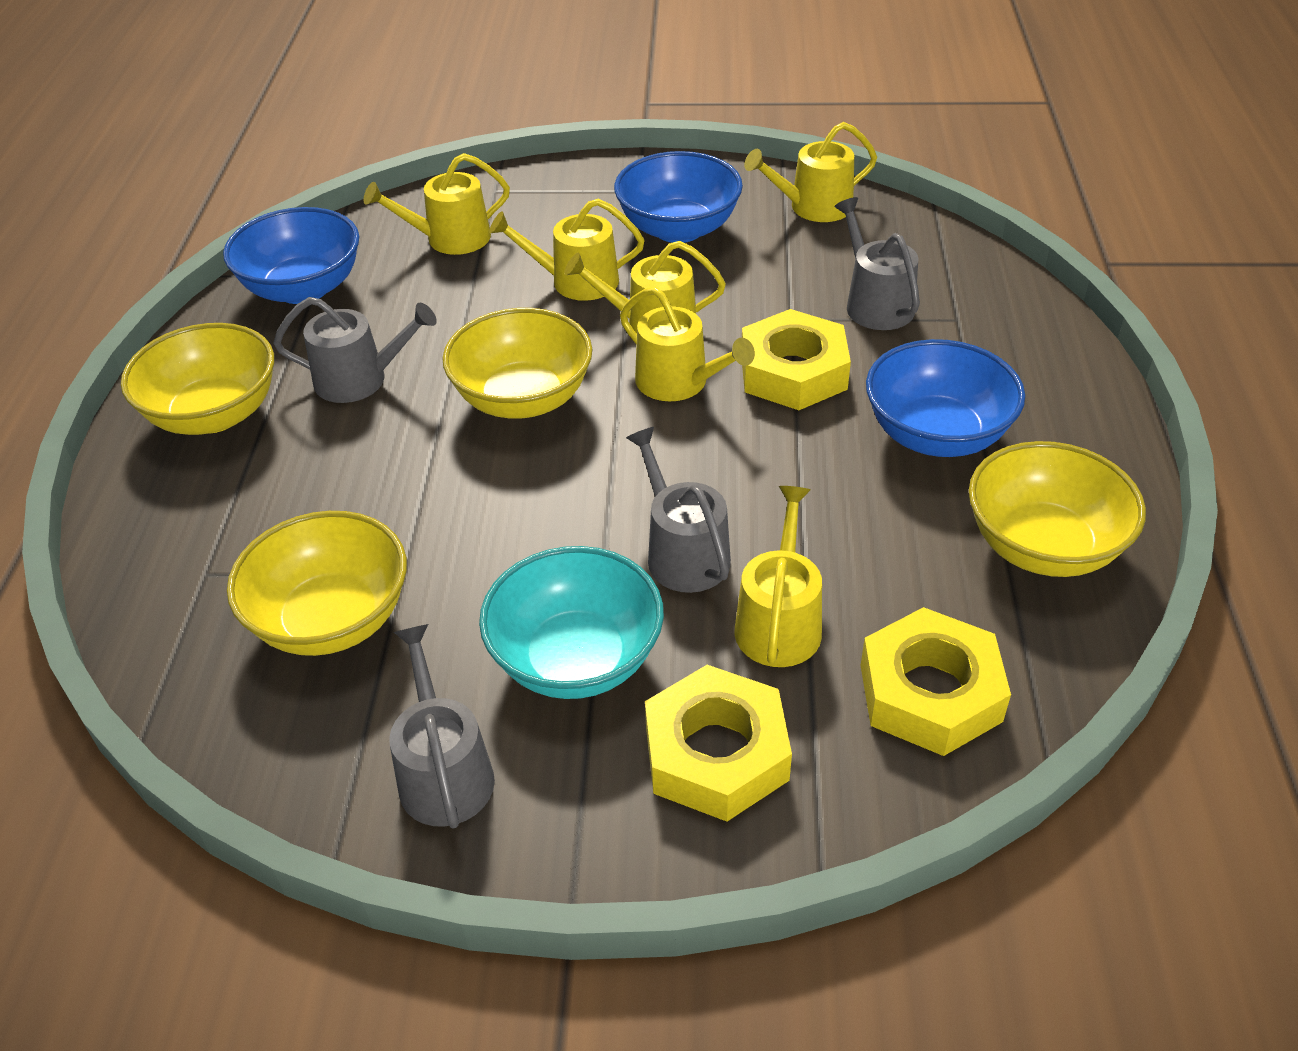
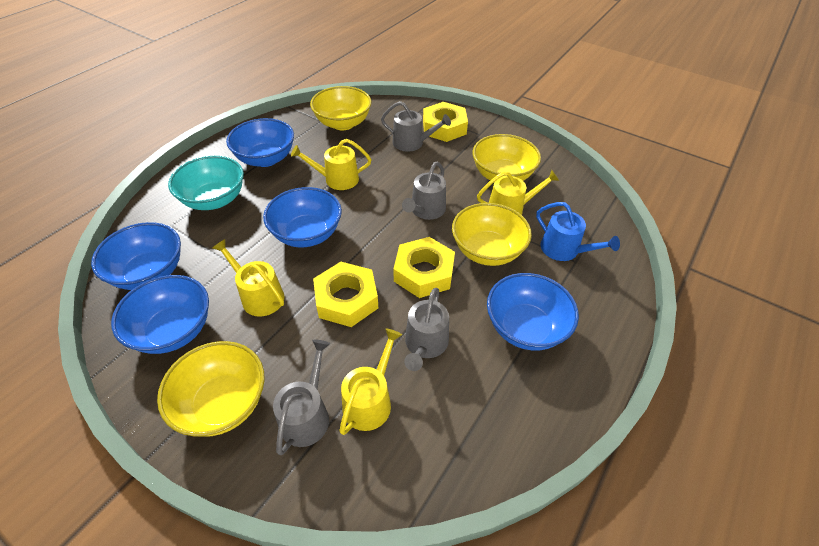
blue bowl: [223,207,359,304] [614,151,743,243] [866,339,1025,457] = 3 -> [91,222,181,290] [111,275,209,354] [226,118,294,167] [263,187,342,247] [487,273,579,350] = 5
blue watering can: none = 0 -> [536,202,620,261] = 1
yellow watering can: [364,153,510,255] [489,199,644,301] [564,241,726,333] [620,287,755,401] [734,486,822,667] [744,122,877,222] = 6 -> [212,239,284,317] [291,139,371,190] [339,328,402,435] [477,170,559,215] = 4

